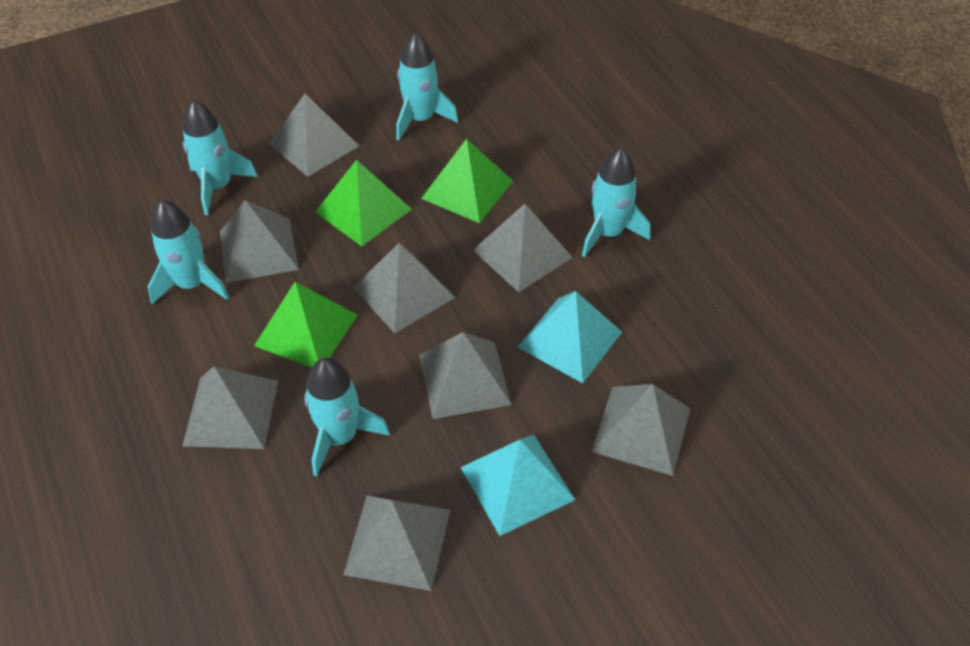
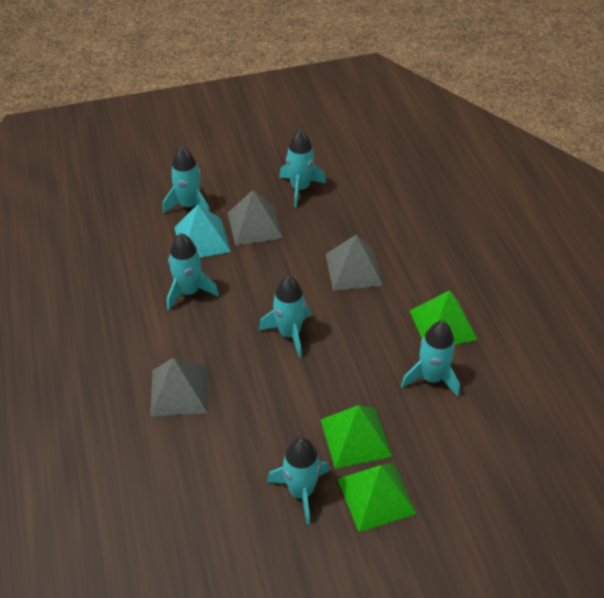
grey pyramid: [182,366,278,449] [220,200,299,283] [269,94,359,177] [343,495,450,591] [353,243,455,334] [419,332,512,419] [473,204,573,292] [592,384,690,476] = 8 -> [150,358,208,417] [228,190,283,246] [326,235,383,291] = 3
turquoise pyramid: [460,434,575,536] [518,291,622,383] = 2 -> [174,204,231,258] = 1
turquoise rocket: [148,199,229,304] [182,100,258,215] [304,358,390,476] [396,32,458,141] [582,147,650,257] = 5 -> [163,146,210,214] [167,233,219,310] [259,275,311,358] [267,437,329,525] [279,129,326,207] [401,321,460,397] = 6

